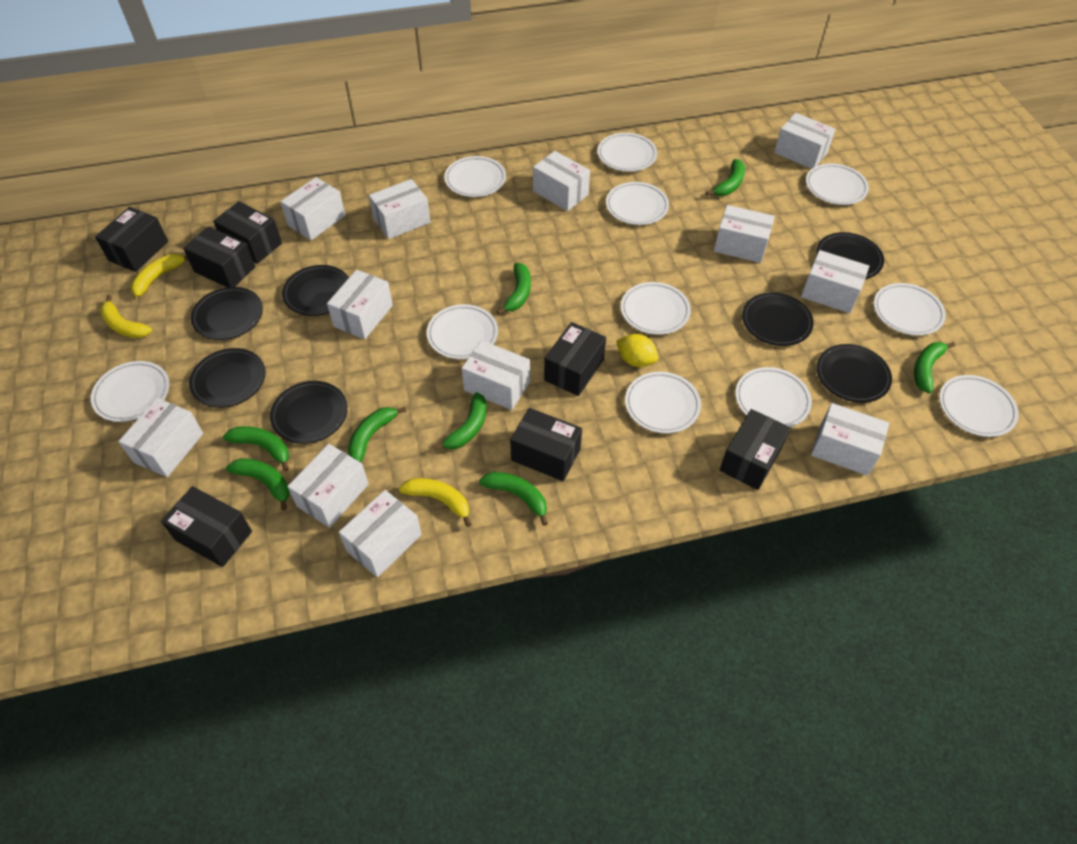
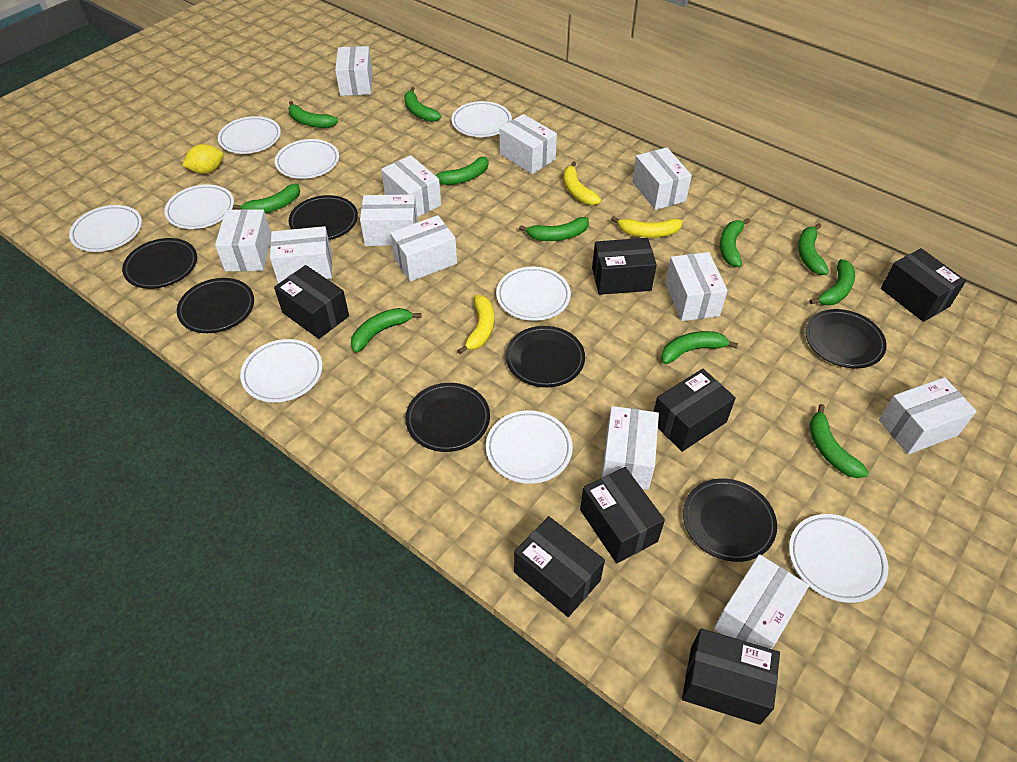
green banana: [223,426,289,471] [226,458,289,511] [348,407,406,463] [433,392,487,450] [479,472,548,526] [497,263,531,315] [706,159,745,196] [914,342,955,394] = 8 -> [233,184,300,213] [288,101,338,128] [351,308,421,353] [404,87,441,122] [435,157,488,185] [519,217,589,241] [661,331,738,364] [720,218,750,267] [798,223,829,275] [809,404,869,478] [810,259,855,305] = 11
white plate: [91,361,169,422] [427,304,498,359] [445,156,506,197] [597,133,657,172] [606,182,669,225] [621,282,691,335] [625,372,701,433] [735,367,812,427] [806,163,869,205] [874,283,946,336] [939,375,1019,437] = 11 -> [69,205,142,252] [165,184,234,229] [218,116,281,154] [240,339,323,403] [275,139,339,179] [451,101,512,137] [486,410,573,484] [496,267,571,321] [789,514,888,603] = 9

